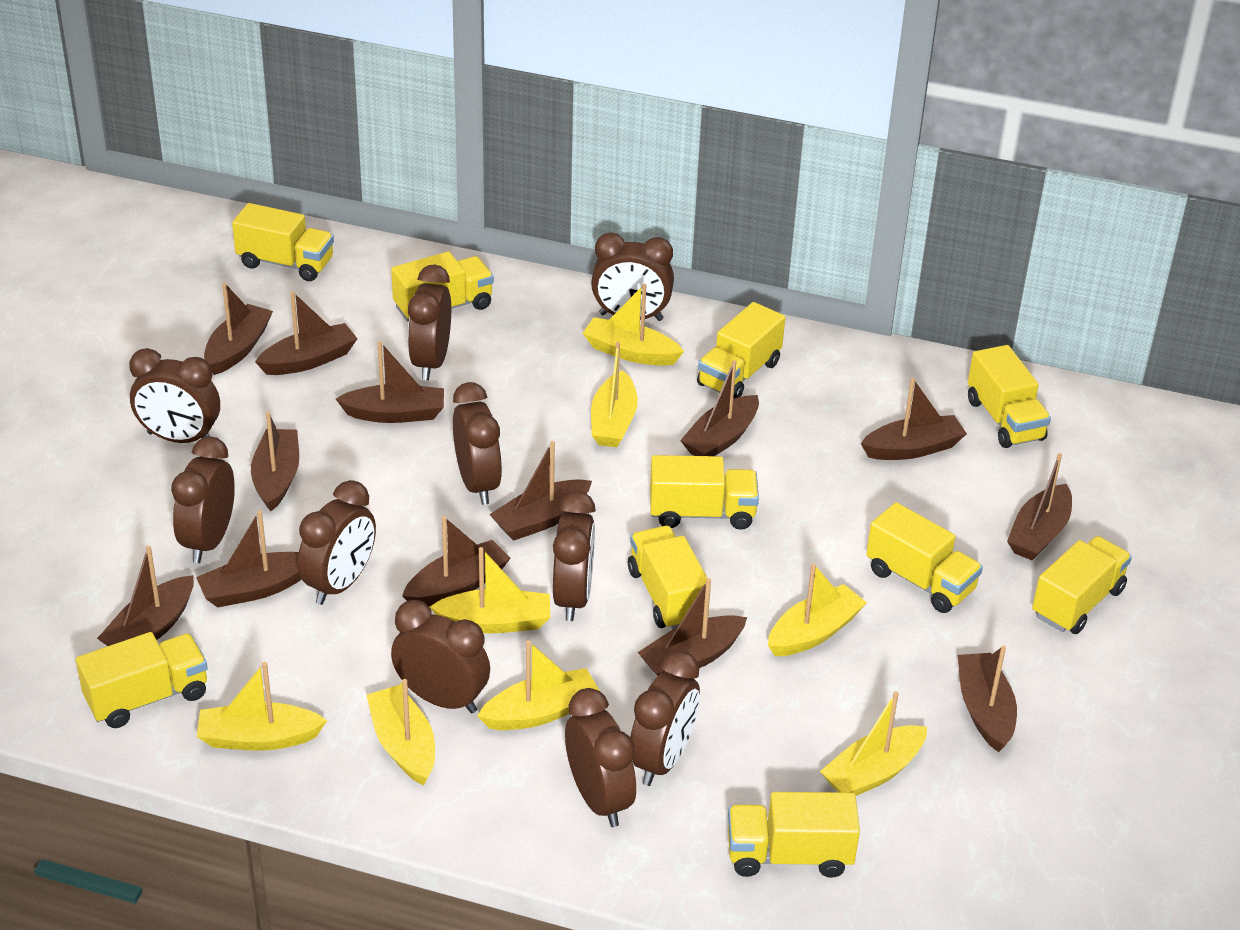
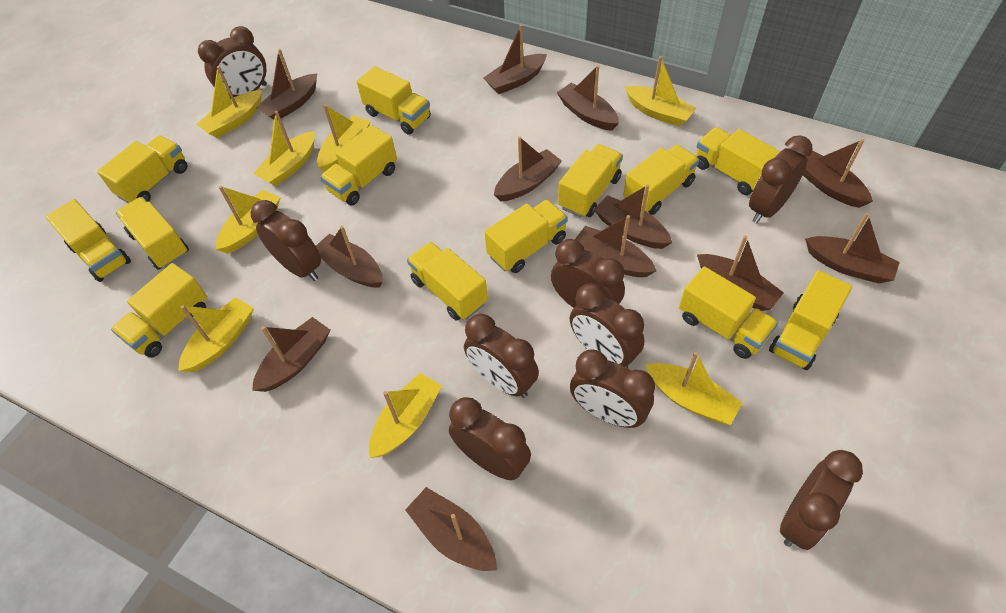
brown boat: [97,546,194,646] [196,510,301,608] [204,283,273,375] [251,412,299,511] [255,291,358,375] [336,341,444,423] [402,516,511,606] [489,441,592,541] [638,578,747,676] [680,360,759,456] [861,378,967,460] [958,646,1017,752] [1007,453,1072,560] = 13 -> [252,317,330,392] [256,49,317,120] [316,226,383,287] [405,487,497,571] [483,24,547,94] [494,136,562,201] [557,65,619,131] [575,215,657,277] [594,184,672,249] [697,235,784,311] [803,139,873,208] [805,213,900,284] = 12
brown clock: [129,348,220,443] [171,437,235,563] [298,480,376,605] [391,600,490,714] [408,265,451,380] [453,382,502,505] [553,491,596,621] [565,688,636,827] [591,233,674,321] [630,651,700,786] = 10 -> [198,26,267,99] [251,200,321,281] [449,397,531,480] [464,314,539,398] [551,239,625,308] [570,283,644,368] [570,349,655,428] [749,135,812,223] [780,450,863,550] = 9
yellow truck: [76,632,208,728] [232,203,334,281] [391,252,494,321] [628,526,711,630] [650,455,759,530] [697,302,785,399] [728,792,860,878] [866,502,983,613] [968,345,1051,448] [1032,536,1132,634] = 10 -> [45,199,131,282] [97,135,187,203] [111,263,207,357] [116,197,189,269] [320,125,397,205] [357,66,431,135] [407,242,488,321] [485,200,568,273] [558,144,623,218] [623,145,699,215] [679,267,778,359] [696,127,780,195] [769,270,852,370] = 13

